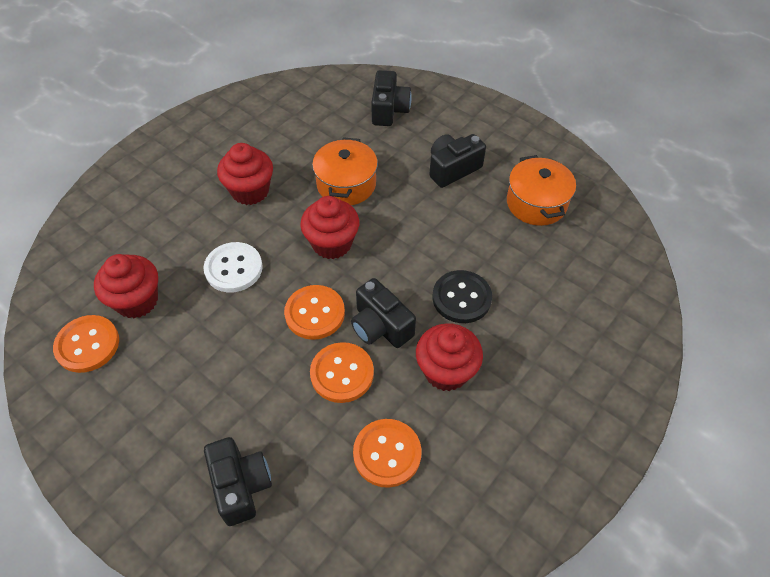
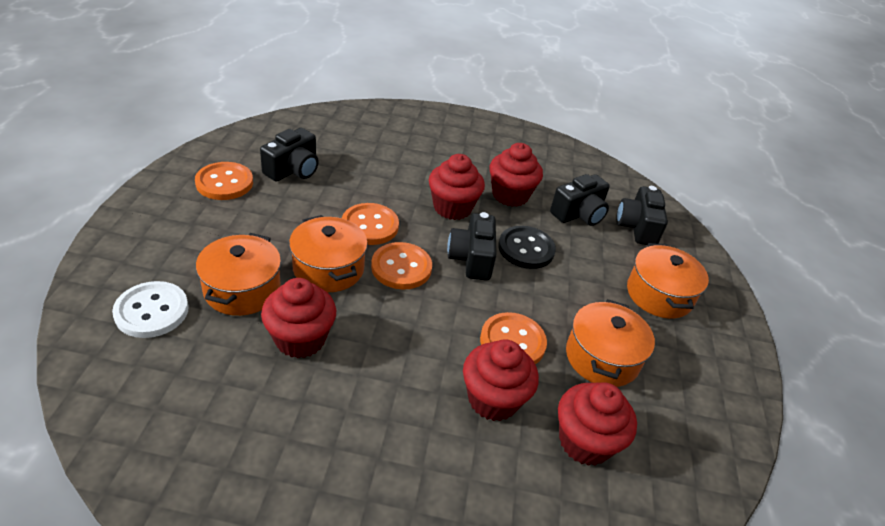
orange pot: [312,137,378,205] [507,155,576,226] = 2 -> [196,233,281,316] [289,215,368,292] [566,299,655,387] [627,243,709,319] = 4
red cupcake: [94,254,158,318] [217,143,273,205] [300,196,359,259] [416,323,483,391] = 4 -> [261,278,336,358] [429,154,485,220] [463,339,539,421] [489,143,543,207] [558,382,637,466] = 5

